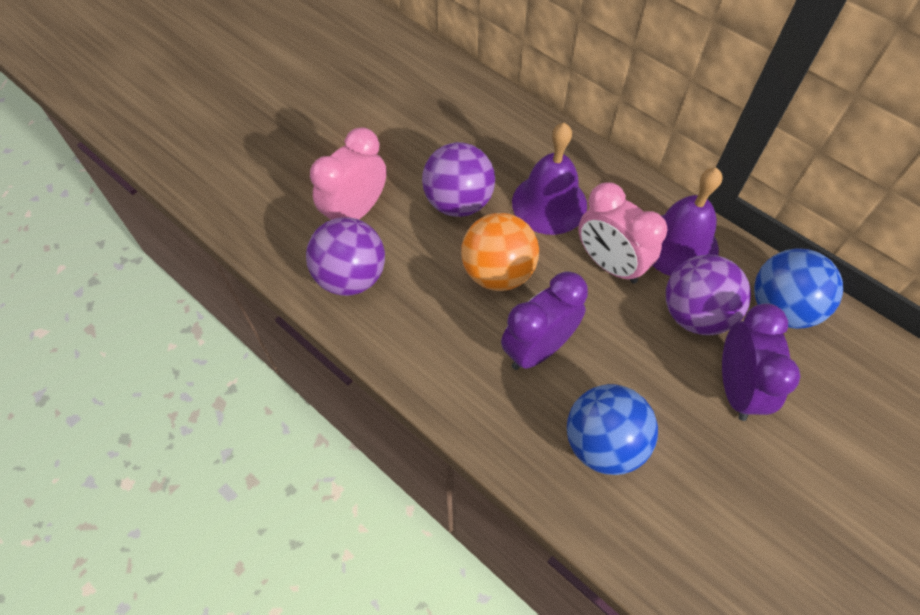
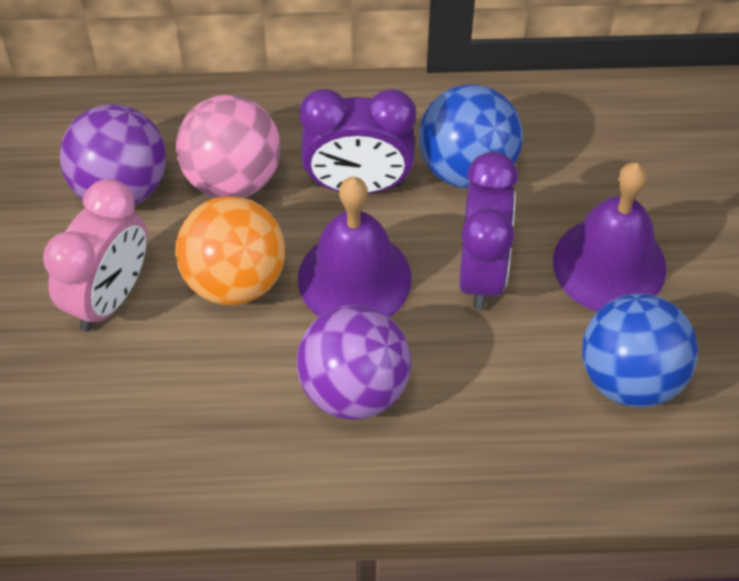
pink ball: none = 0 -> [176,95,281,198] = 1
pink clock: [310,127,387,220] [578,183,668,284] = 2 -> [43,179,147,332] = 1
purple ball: [306,217,385,296] [422,142,495,217] [666,255,751,335] = 3 -> [60,104,166,205] [297,305,411,420] = 2

